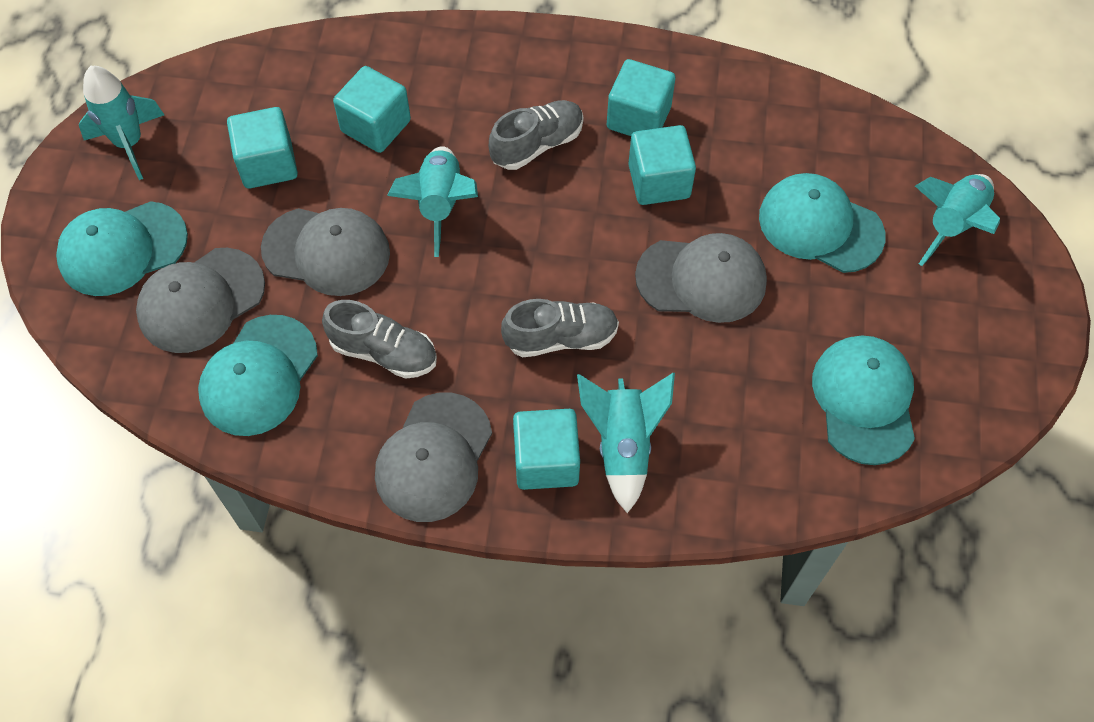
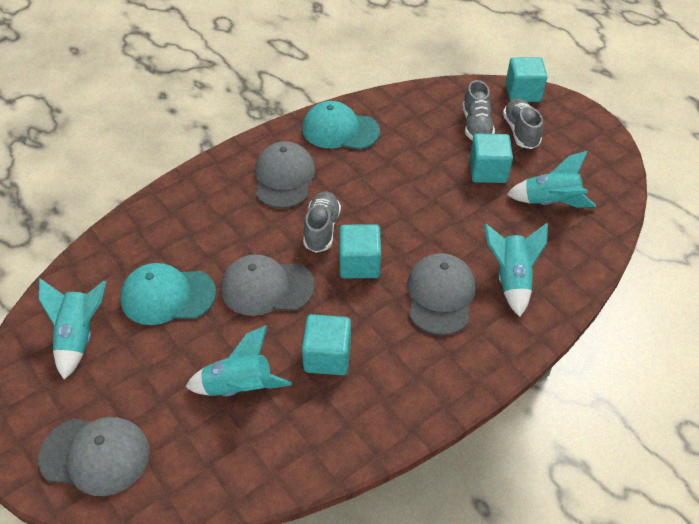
turquoise cap: [56,201,188,296] [198,315,318,436] [759,173,885,273] [812,335,915,465] = 4 -> [120,263,216,325] [302,101,380,150] = 2
turquoise cube: [227,107,298,189] [333,66,411,153] [513,409,580,490] [607,59,675,136] [628,125,696,205] = 5 -> [302,314,351,375] [339,224,381,278] [470,134,513,183] [506,57,547,102] = 4

